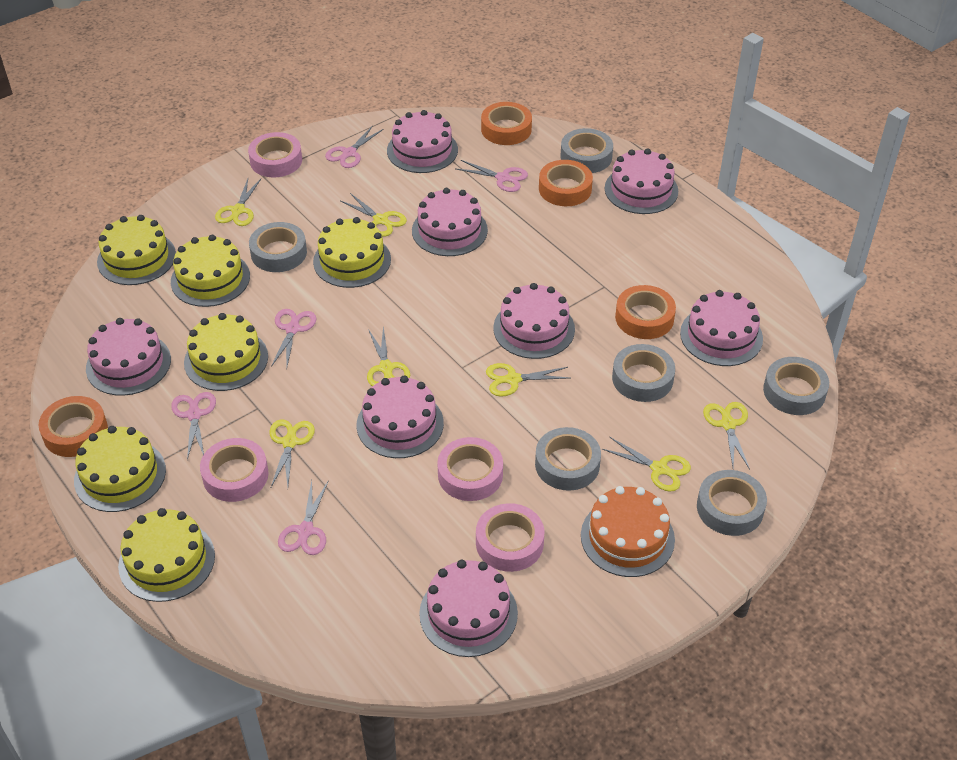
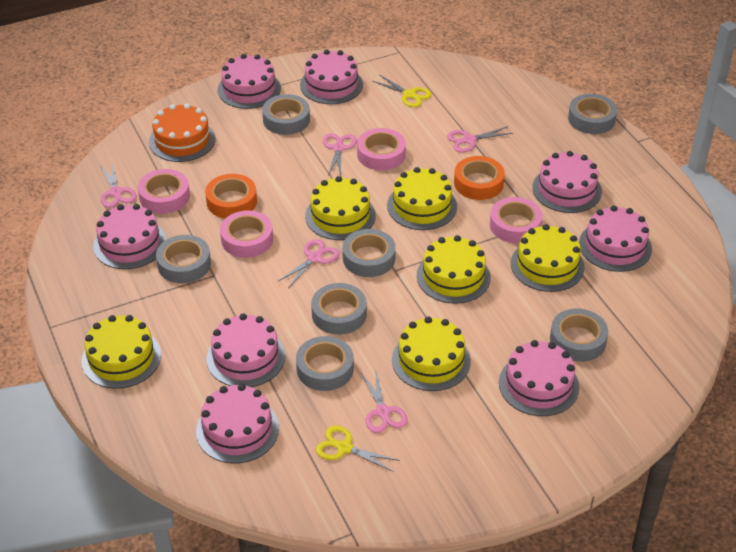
grey tape: [249,222,307,272] [535,427,601,491] [561,128,613,173] [612,344,675,402] [697,470,767,536] [763,357,829,415] = 6 -> [156,235,211,283] [262,94,310,135] [296,336,354,391] [311,283,367,335] [343,229,396,277] [550,309,608,362] [568,94,617,134] = 7
orange tape: [38,396,108,457] [481,102,532,145] [539,160,593,206] [615,285,676,339] = 4 -> [205,174,257,218] [454,156,505,200] = 2
yellow scissors: [215,179,261,226] [270,419,315,487] [341,193,407,237] [367,326,410,386] [486,363,569,397] [602,437,691,492] [703,402,750,470] = 7 -> [316,426,400,472] [372,74,432,107] = 2

